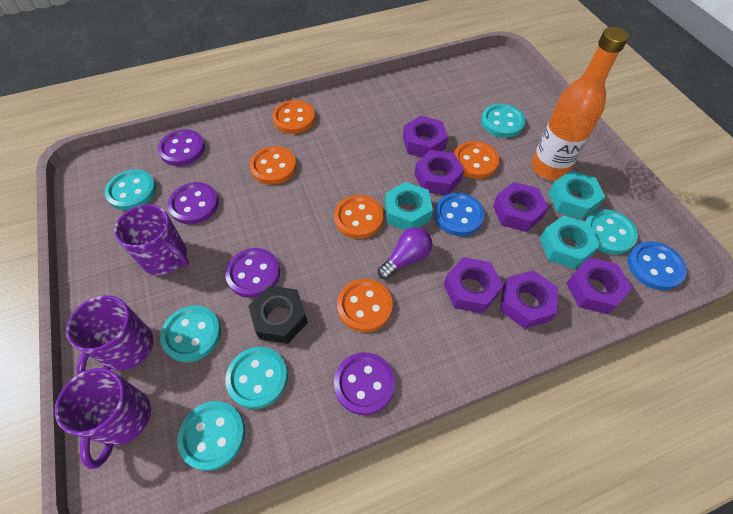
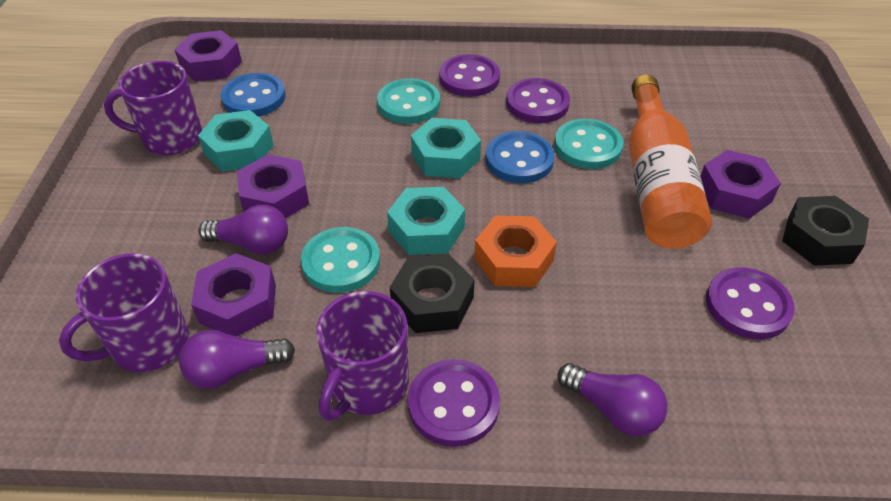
black nut: [248,286,308,344] = 1 -> [390,254,474,333] [782,196,869,266] = 2
orange button: [250,146,297,185] [272,100,315,134] [334,195,383,239] [337,279,393,332] [454,141,500,179] = 5 -> none = 0
orange nut: none = 0 -> [475,215,557,287] = 1
purple light bulb: [378,227,432,279] = 1 -> [179,330,295,389] [198,205,288,254] [558,363,667,437] = 3
purple nut: [403,116,448,157] [414,150,464,195] [444,257,504,314] [493,182,548,232] [500,270,558,329] [566,257,632,314] = 6 -> [175,30,242,82] [191,253,276,337] [237,154,309,219] [700,150,781,219] = 4
turquoise button: [105,169,156,210] [160,305,221,362] [177,401,245,471] [225,347,288,409] [481,104,526,138] [585,209,638,255] = 6 -> [301,227,380,293] [377,78,440,124] [554,119,623,169] = 3

